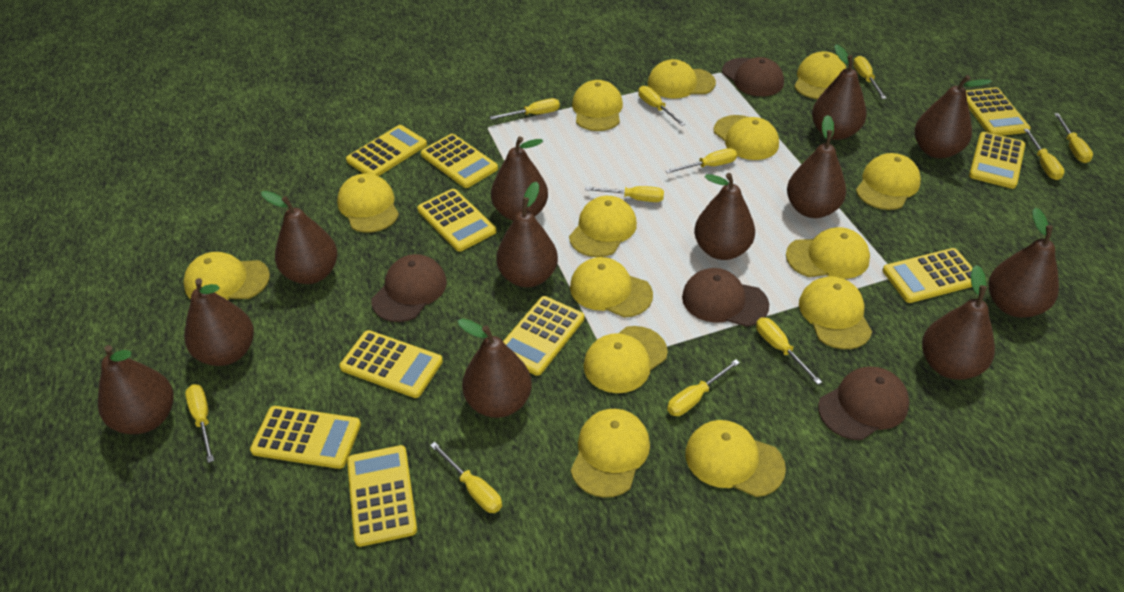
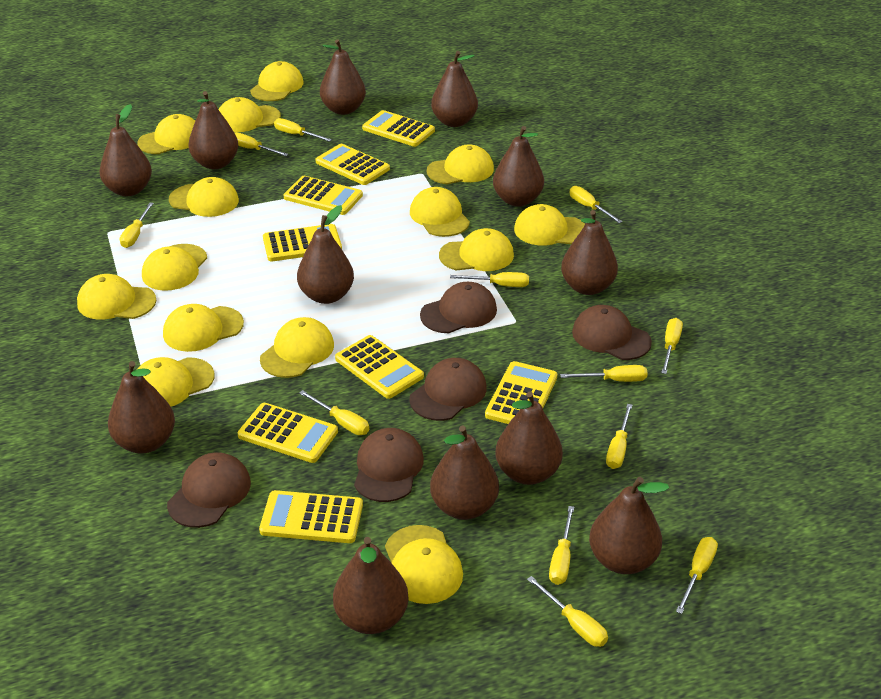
brown cap: [371,254,447,322] [682,268,769,327] [722,57,784,96] [818,367,909,440] = 4 -> [167,452,251,528] [354,428,424,502] [409,358,487,421] [420,282,497,333] [572,305,652,360] = 5
yellow calculator: [250,406,361,469] [340,330,443,398] [346,125,427,176] [347,445,417,547] [417,189,496,252] [421,134,498,188] [503,296,584,376] [882,248,973,303] [966,87,1031,136] [969,132,1025,189] = 10 -> [238,403,338,463] [259,490,363,543] [263,224,342,261] [283,176,363,215] [315,144,390,185] [335,335,424,399] [362,110,435,147] [485,361,558,424] = 8
yellow screwdriver: [185,384,214,463] [430,442,502,513] [490,98,560,120] [585,186,664,202] [638,86,685,126] [665,148,737,174] [667,359,740,416] [756,317,822,385] [853,56,886,99] [1024,129,1065,180] [1054,113,1093,163] = 11 -> [120,203,154,248] [235,132,288,156] [274,118,332,142] [299,390,369,435] [450,272,529,287] [527,576,608,647] [549,506,574,585] [560,365,648,382] [570,186,623,223] [606,404,633,469] [661,318,683,374] [676,537,718,614] = 12

